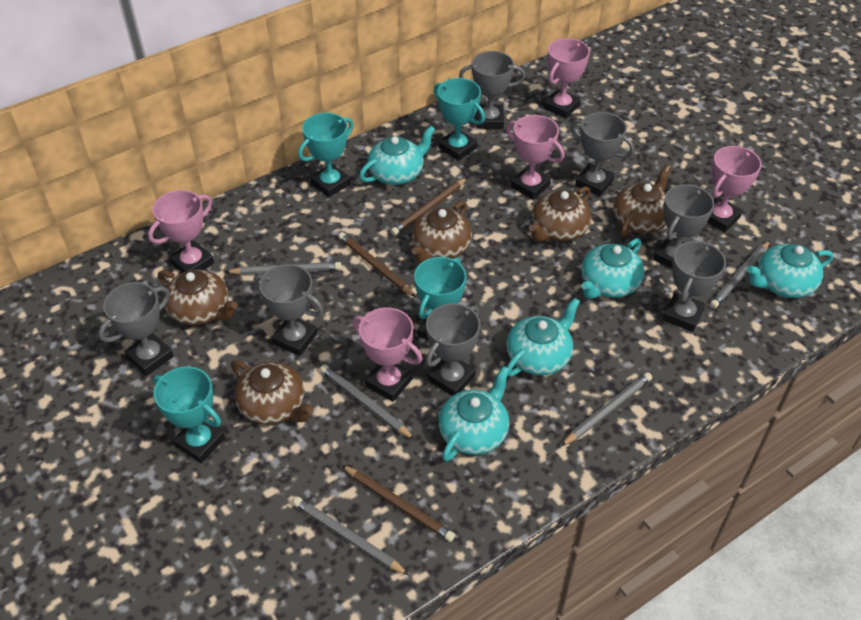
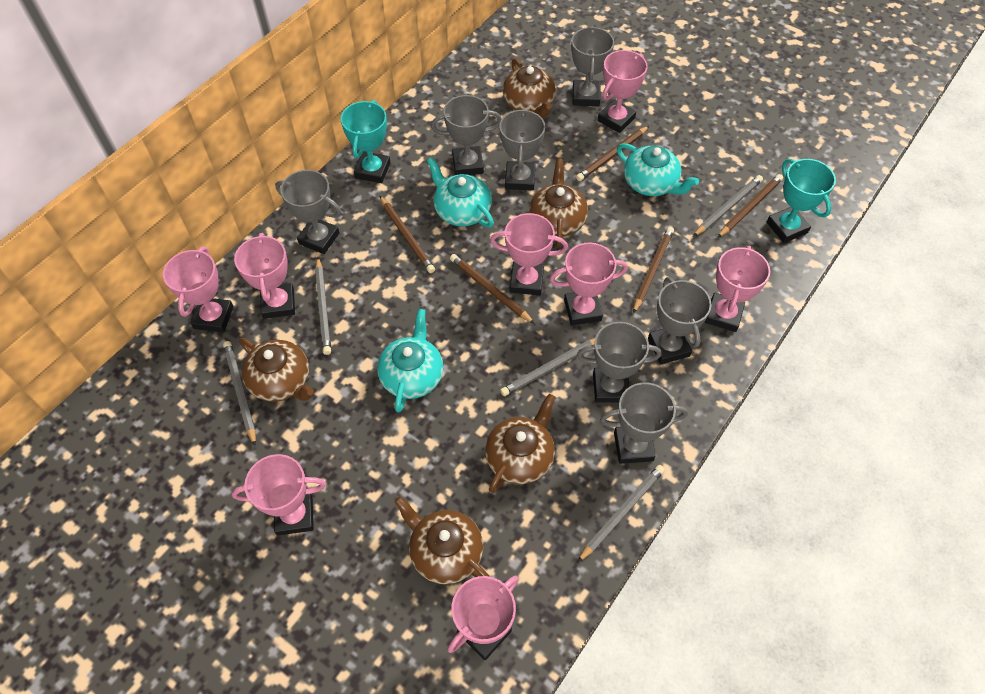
brown pencil: [338,232,416,297] [342,465,455,542] [391,178,467,235] = 3 -> [380,196,435,273] [450,254,535,324] [576,126,649,181] [633,227,674,314] [717,174,783,238] = 5
pink trophy: [148,190,214,273] [352,307,423,402] [506,115,565,200] [544,38,590,118] [707,146,762,232] = 5 -> [163,246,233,333] [232,454,326,535] [234,233,295,319] [447,575,519,660] [490,213,568,295] [550,242,628,325] [598,50,648,133] [705,246,770,332] = 8
turquoise teapot: [359,126,436,185] [439,366,510,462] [506,298,580,377] [581,238,644,299] [747,244,833,298] = 5 -> [377,309,443,412] [427,157,494,228] [617,143,699,196] = 3
turquoise trophy: [153,366,225,463] [298,113,354,197] [414,257,466,341] [434,78,485,161] = 4 -> [341,100,390,183] [767,159,836,243] = 2

